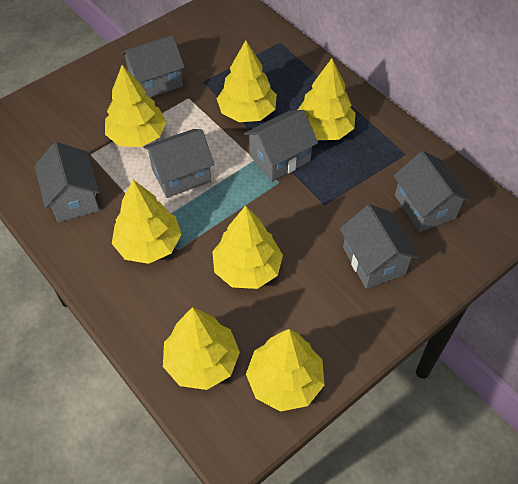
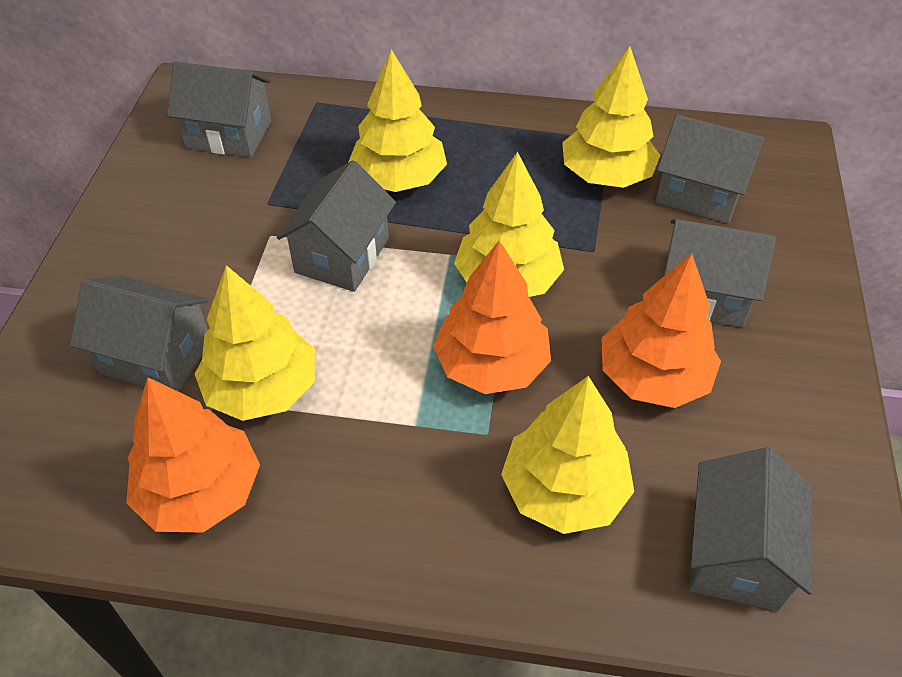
orange tree: none = 0 -> [126,377,260,533] [433,240,551,394] [602,253,721,408] = 3
yellow tree: [105,65,167,147] [112,180,182,264] [163,307,240,390] [212,205,283,289] [217,40,277,122] [246,329,325,412] [298,59,356,140] = 7 -> [195,265,315,421] [348,49,447,192] [454,152,564,297] [501,376,634,534] [562,46,660,188] = 5

